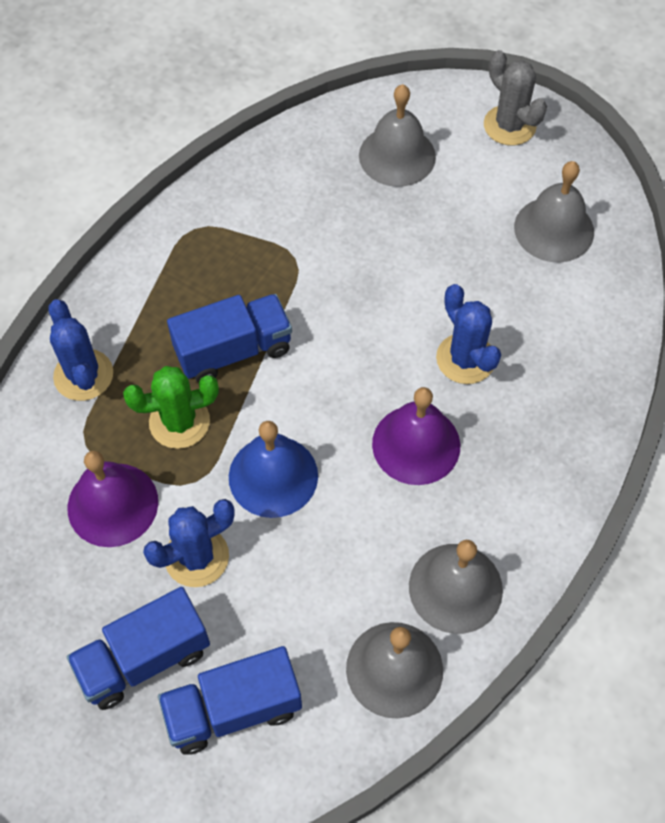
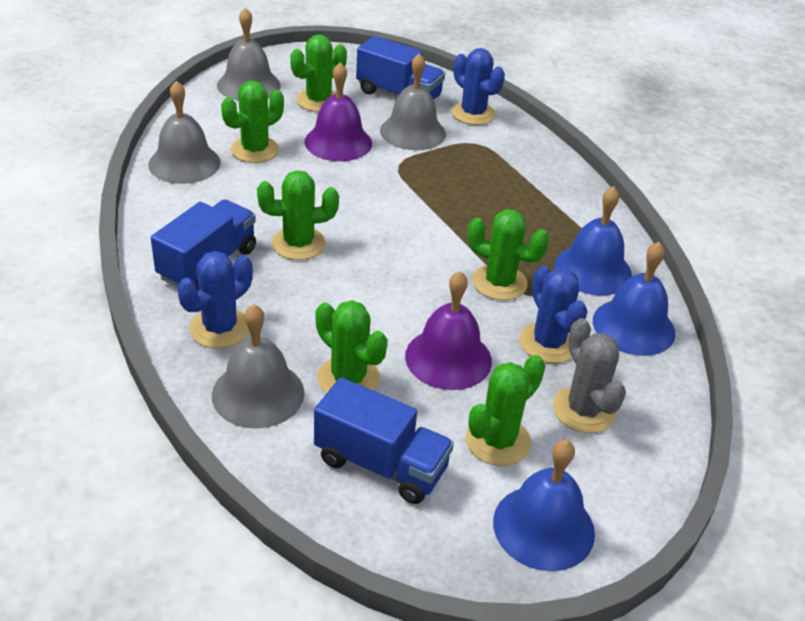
blue bell: [229,421,318,518] = 1 -> [493,440,595,571] [555,186,632,295] [593,242,675,356] = 3
green cactus: [123,366,219,449] = 1 -> [221,81,284,163] [257,170,339,260] [290,35,347,112] [316,300,388,393] [466,355,545,466] [467,209,549,300] = 6

